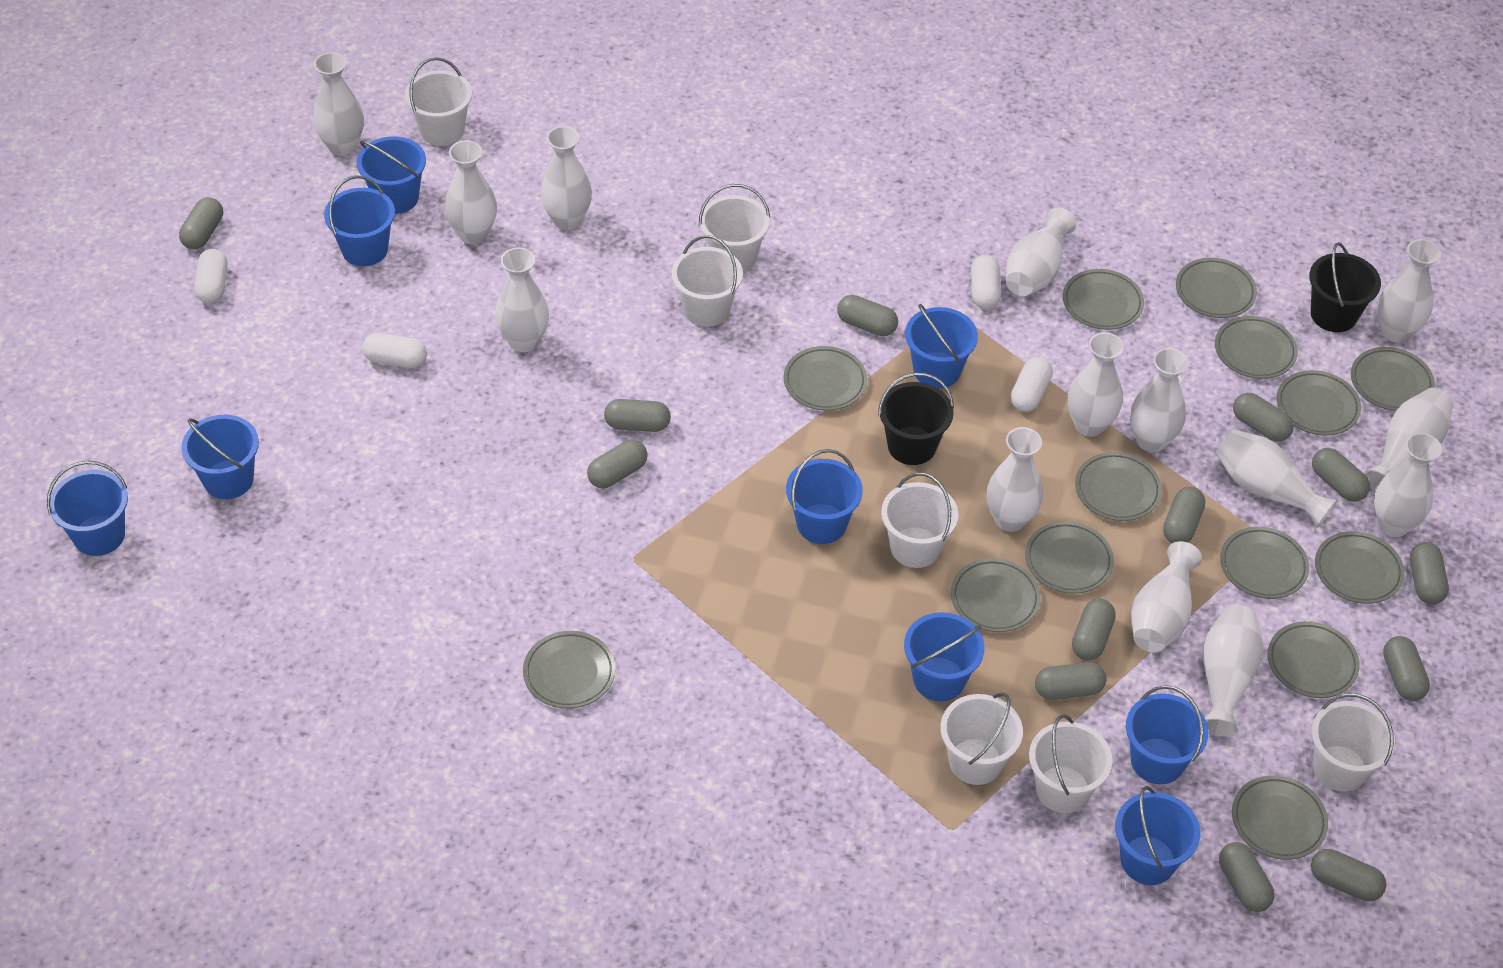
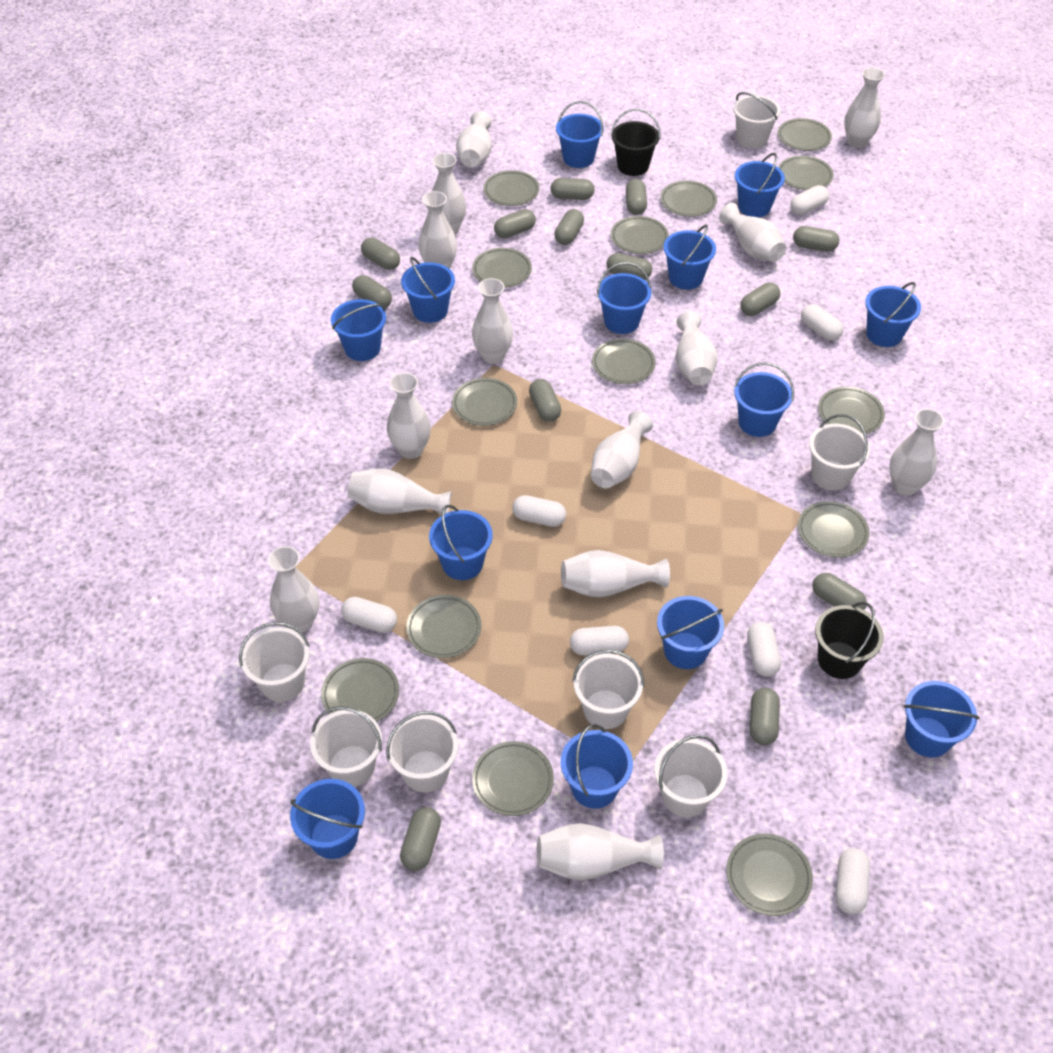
blue bucket: [47,461,128,556] [181,415,259,499] [324,175,395,266] [357,136,426,214] [786,449,863,544] [904,612,984,701] [905,304,978,388] [1115,786,1200,885] [1126,685,1209,784] = 9 -> [290,779,365,859] [331,299,386,361] [401,257,455,323] [429,505,493,580] [556,101,604,168] [561,724,633,808] [597,262,651,334] [657,596,724,669] [664,225,716,290] [734,362,794,437] [735,153,785,217] [865,282,921,347] [904,681,979,758] = 13
white capsule: [194,249,228,304] [362,333,427,368] [971,255,1001,309] [1011,357,1053,411] = 4 -> [341,597,397,633] [512,495,566,527] [570,626,629,656] [747,622,781,677] [791,185,829,215] [801,304,843,341] [836,848,870,914] = 7

